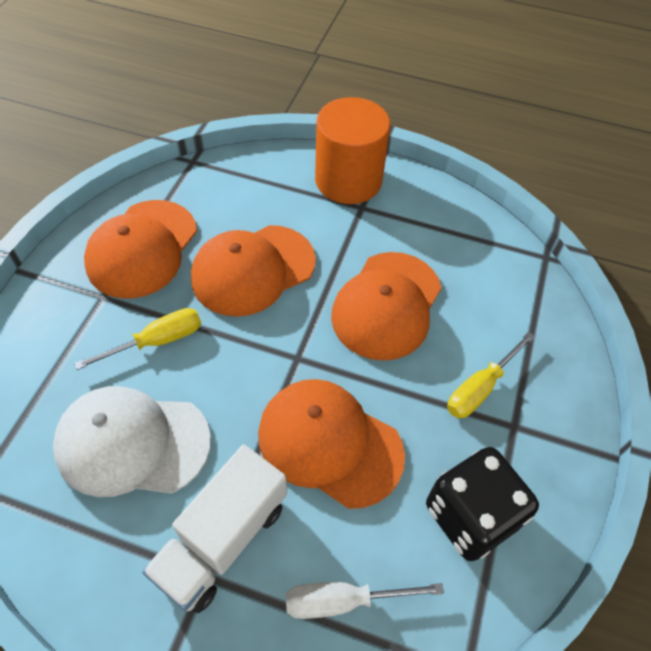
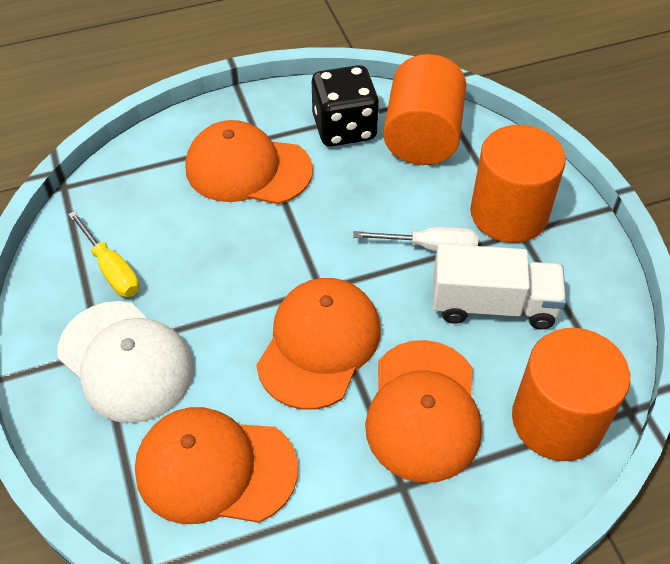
orange cylinder: [315,97,390,204] = 1 -> [383,54,466,165] [470,125,566,243] [512,328,630,461] = 3
yellow screwdriver: [74,308,201,370] [447,332,535,418] = 2 -> [68,211,139,297] = 1

